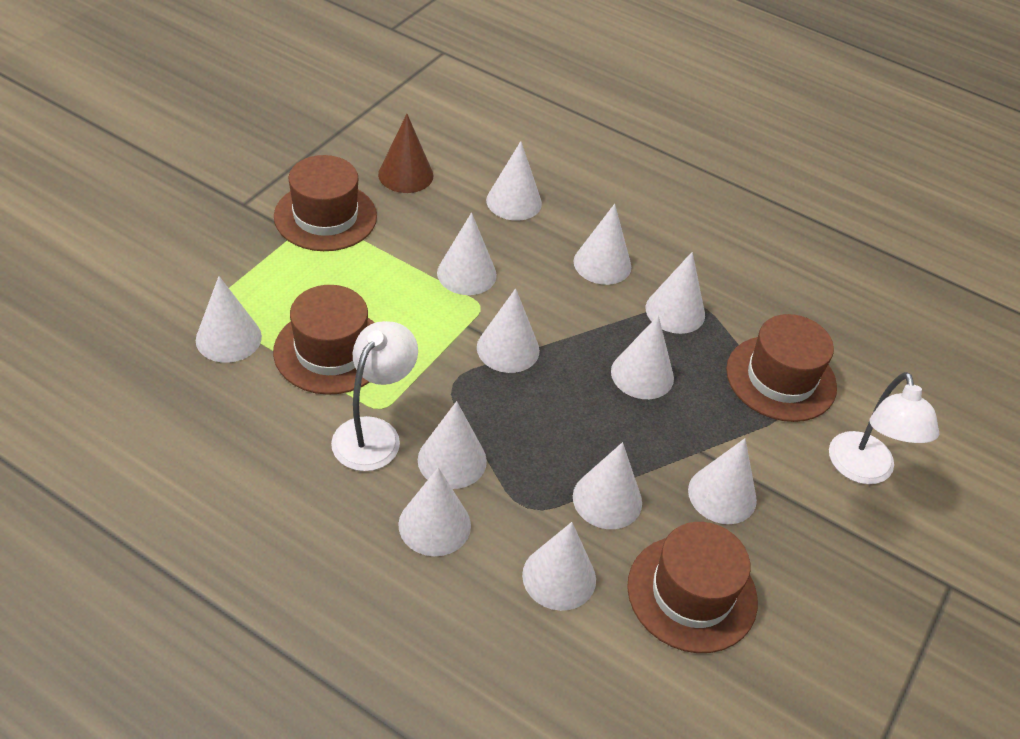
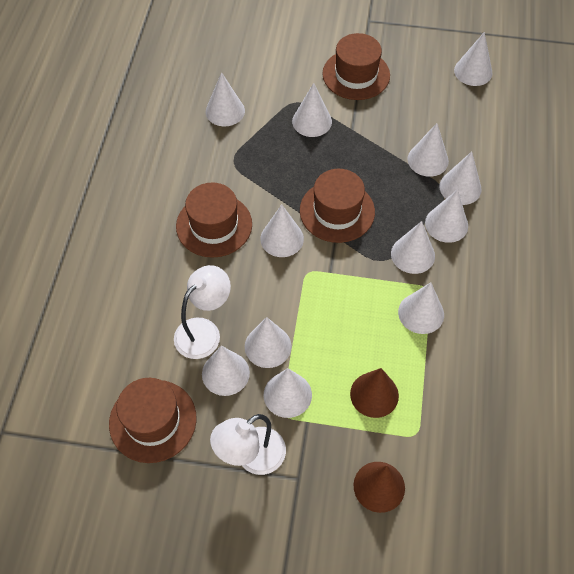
brown cone: [378,114,433,193] = 1 -> [350,368,399,418] [354,462,405,513] = 2

